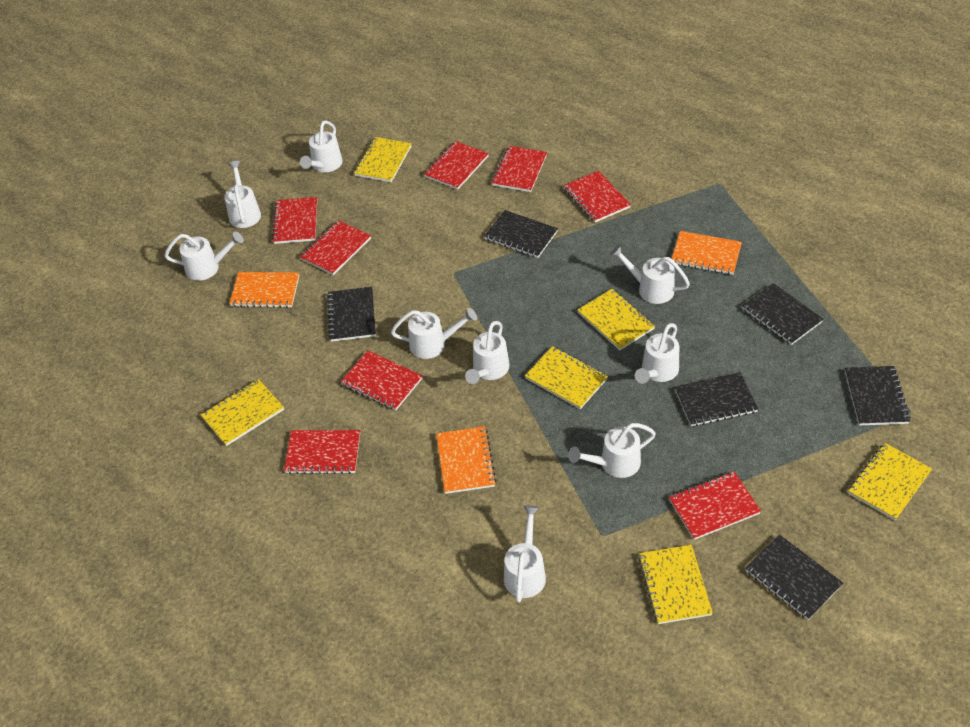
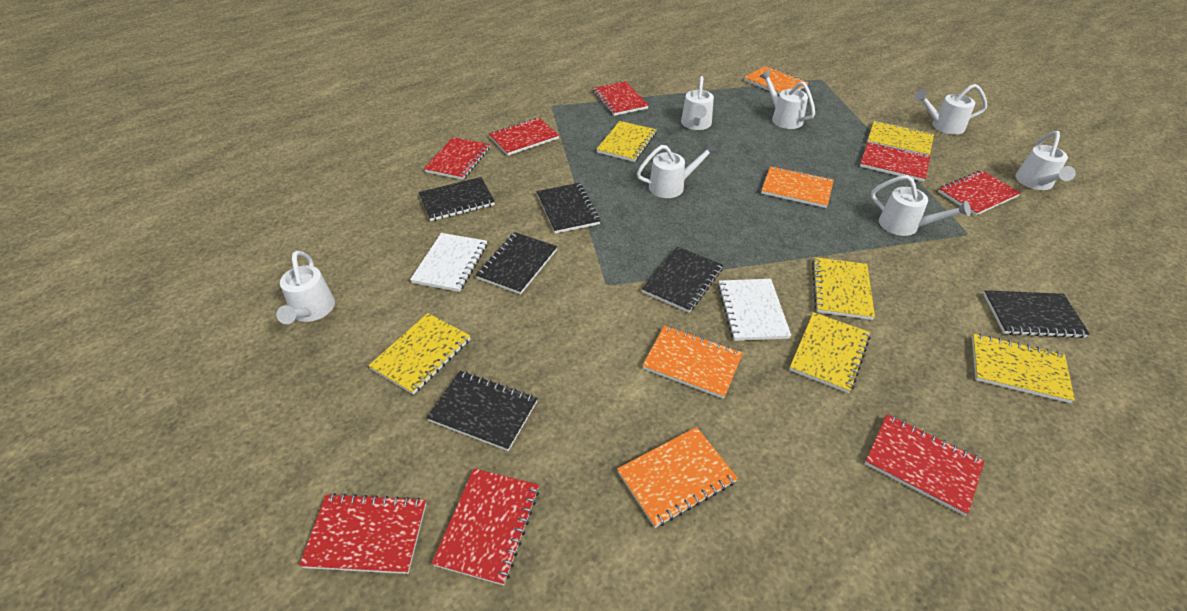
orange notebook: [229,272,299,308] [436,426,496,494] [671,231,742,275] = 3 -> [617,427,738,528] [642,325,743,399] [744,66,808,95] [761,166,834,208] = 4
white notebook: none = 0 -> [410,233,487,292] [718,279,791,341] = 2
white watering can: [164,232,244,281] [224,161,261,228] [300,120,343,172] [391,308,477,359] [465,321,509,384] [504,505,546,603] [568,423,656,478] [610,245,690,304] [635,323,679,384] = 9 -> [276,251,335,324] [637,142,718,198] [681,76,714,130] [759,70,815,129] [871,175,971,236] [914,84,987,135] [1015,131,1076,190] = 7

